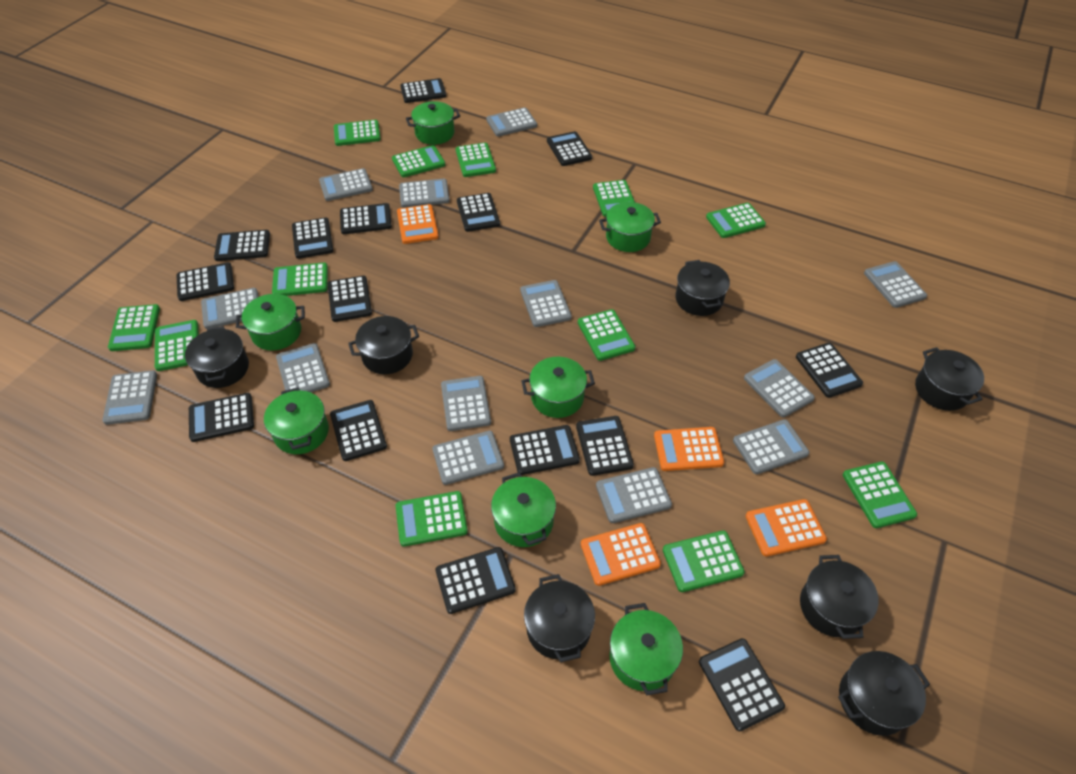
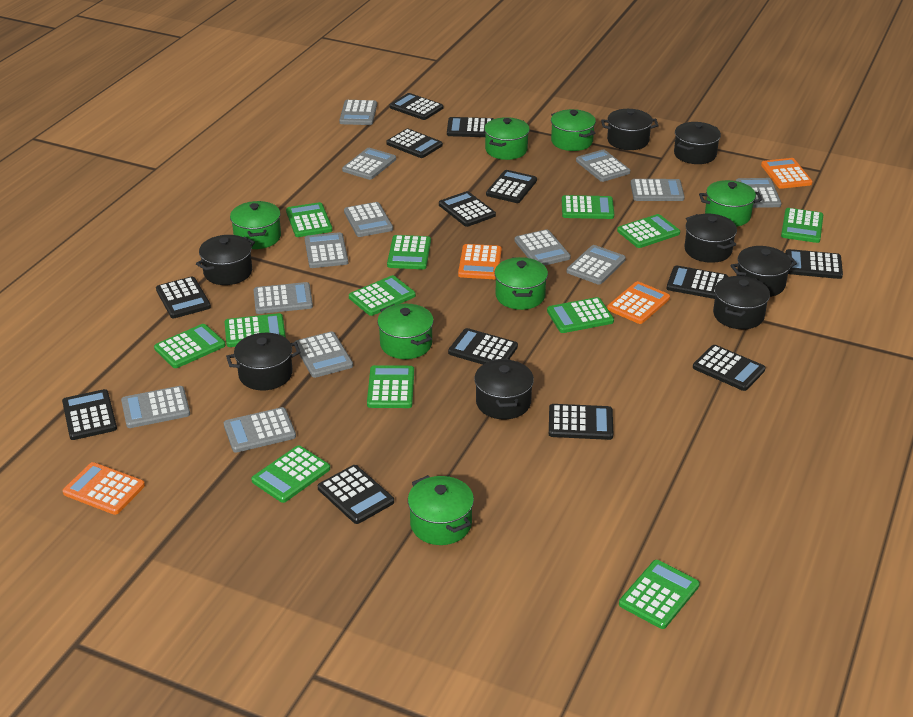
black calculator: [176,262,234,301] [189,393,254,442] [214,230,270,261] [292,217,333,259] [328,276,372,322] [330,400,387,461] [340,203,392,234] [400,78,446,103] [435,547,516,614] [457,193,500,232] [510,425,580,475] [547,131,592,166] [576,416,634,476] [699,638,785,731] [796,343,863,398] = 15 -> [62,389,117,440] [156,277,211,318] [318,465,394,524] [386,129,443,158] [390,93,443,120] [439,191,496,227] [447,117,493,137] [448,328,518,365] [486,170,537,203] [549,404,613,440] [667,265,728,299] [693,345,766,391] [785,249,843,279] = 13
black pot: [185,326,249,388] [348,316,419,374] [524,574,595,662] [675,260,730,316] [800,555,879,639] [838,651,930,736] [915,347,984,411] = 7 -> [196,235,255,285] [226,333,301,390] [474,359,534,419] [601,109,659,150] [674,122,721,164] [684,214,737,263] [713,276,770,329] [730,246,797,297] = 8

